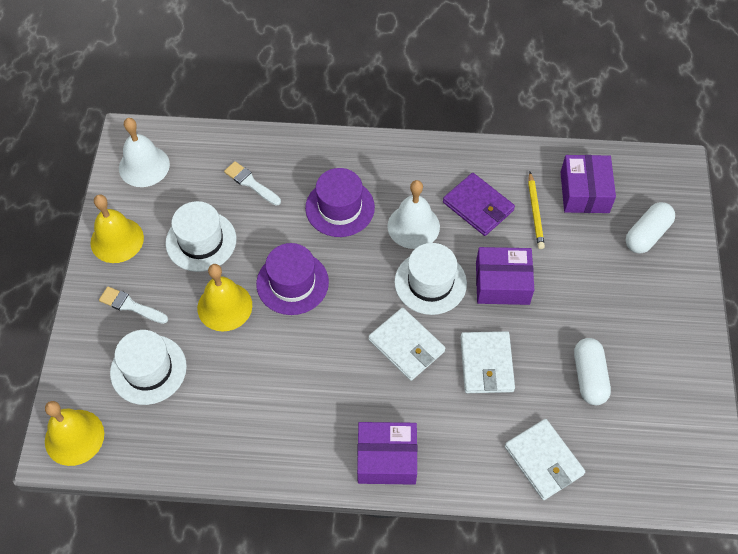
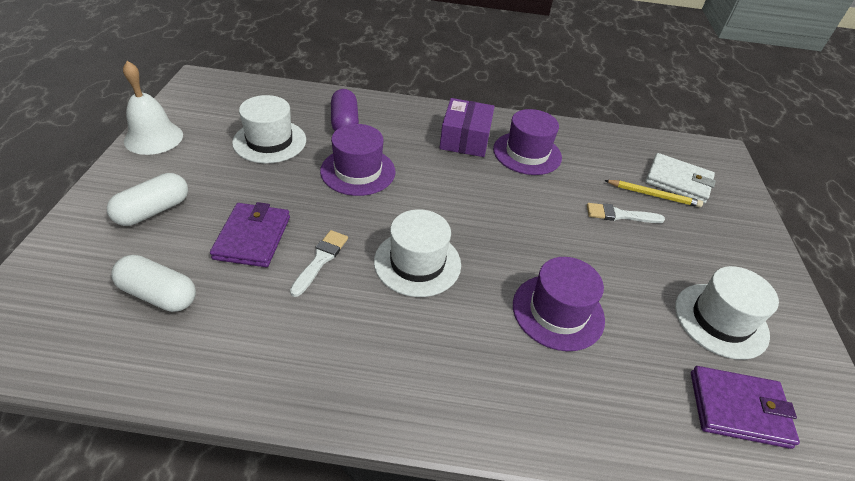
purple box: [357,422,417,485] [476,247,534,305] [561,155,616,213] = 3 -> [440,98,495,157] = 1
purple capsule: none = 0 -> [331,89,359,131] = 1
purple hat: [256,243,329,315] [305,168,375,237] = 2 -> [320,124,395,196] [493,109,562,175] [513,257,605,351] = 3
purple wallet: [443,173,515,236] = 1 -> [210,202,290,267] [691,366,800,449] = 2
white bell: [119,118,170,187] [387,180,440,249] = 2 -> [123,61,183,155] = 1
white wallet: [368,307,445,381] [460,331,515,393] [505,419,585,500] = 3 -> [645,153,716,204] = 1
yellow bell: [45,401,104,466] [91,195,144,263] [197,264,252,331] = 3 -> none = 0

